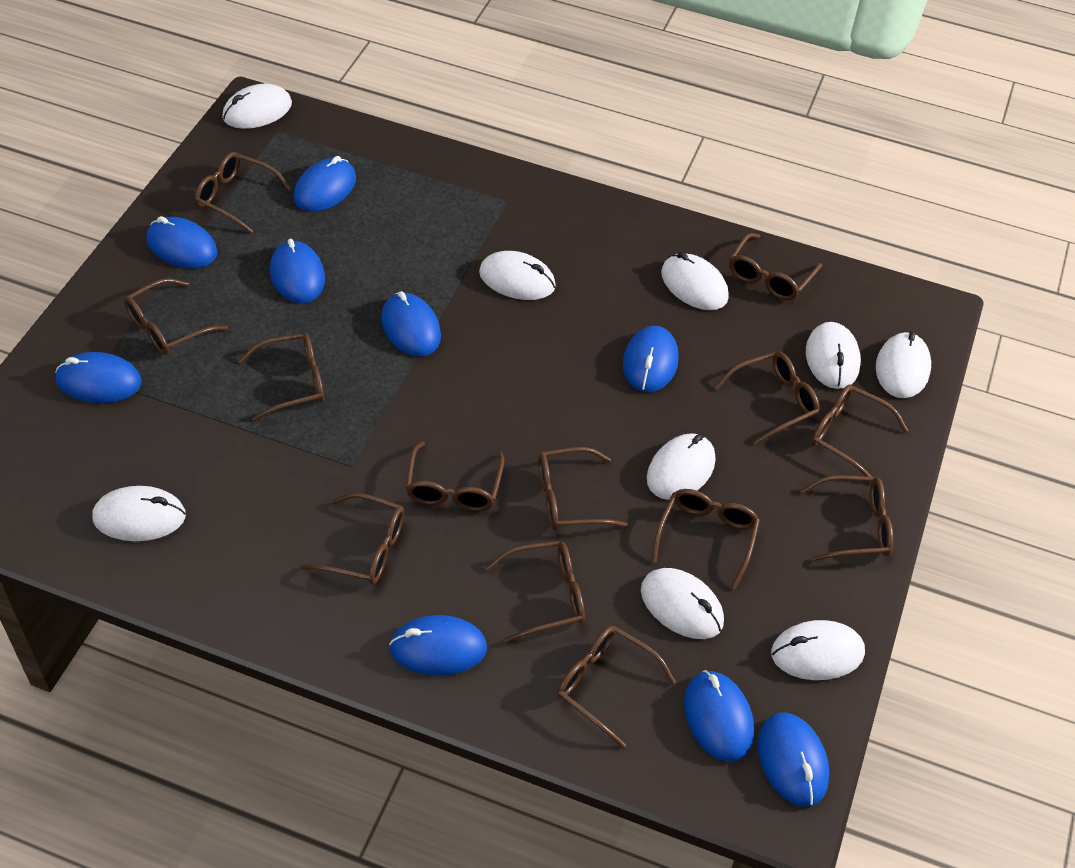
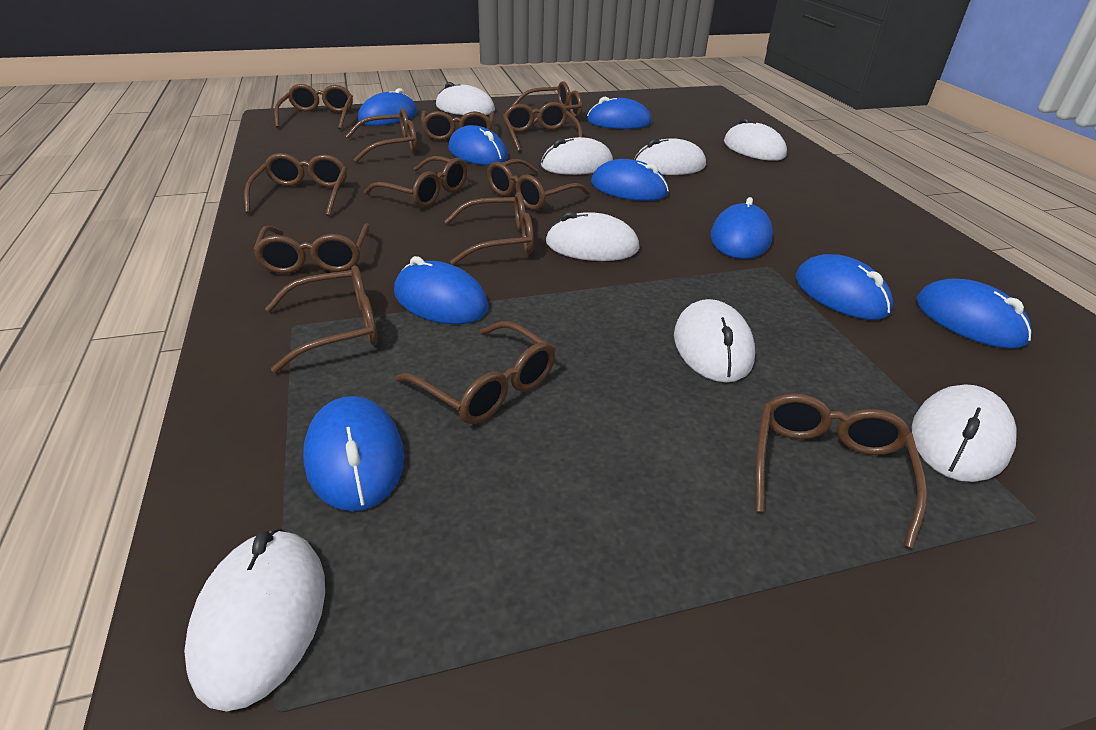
white mouse: [92,486,186,541] [222,84,292,129] [479,251,556,300] [641,568,724,639] [647,433,715,500] [661,252,729,310] [771,620,865,680] [806,322,861,389] [876,331,931,398] = 9 -> [184,529,325,712] [436,82,495,115] [541,137,613,175] [546,211,639,261] [634,138,706,175] [674,299,755,383] [724,118,787,161] [912,384,1017,482] = 8

